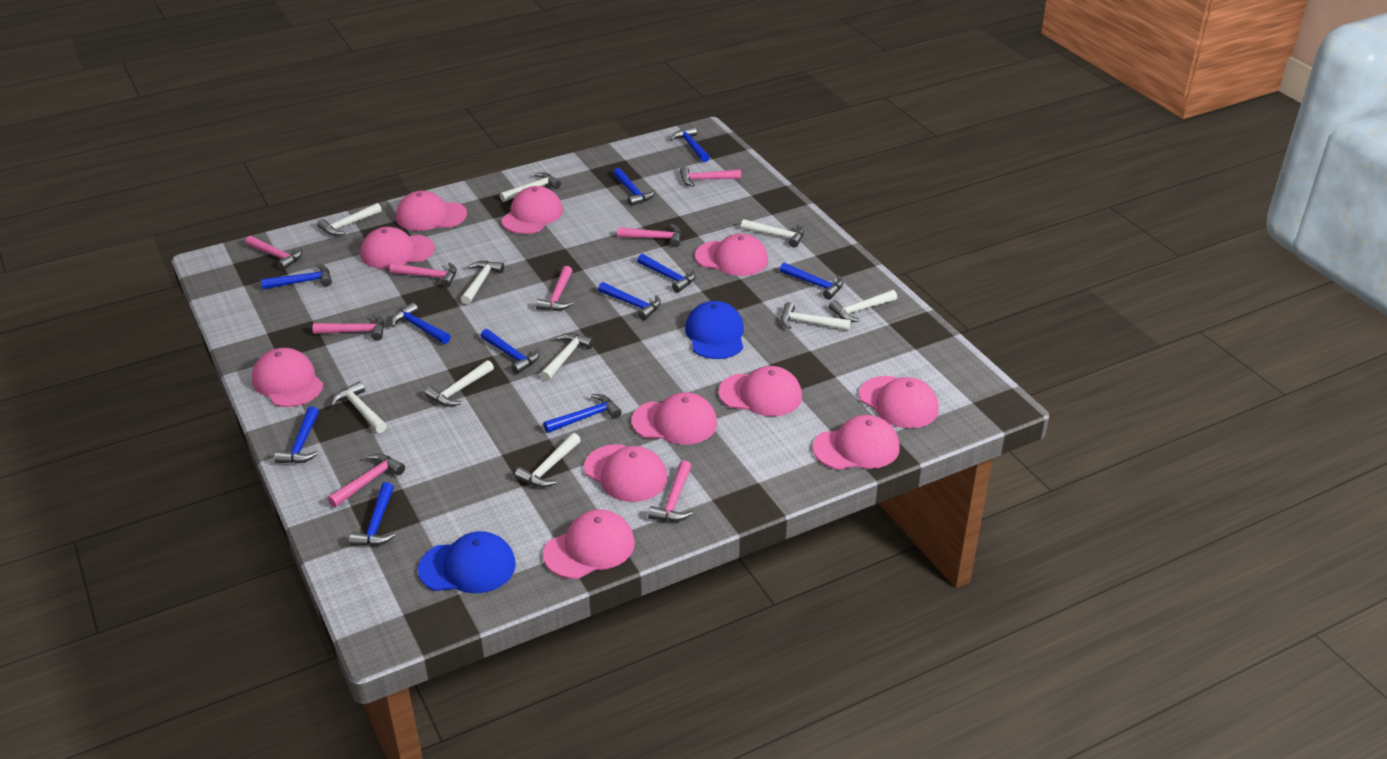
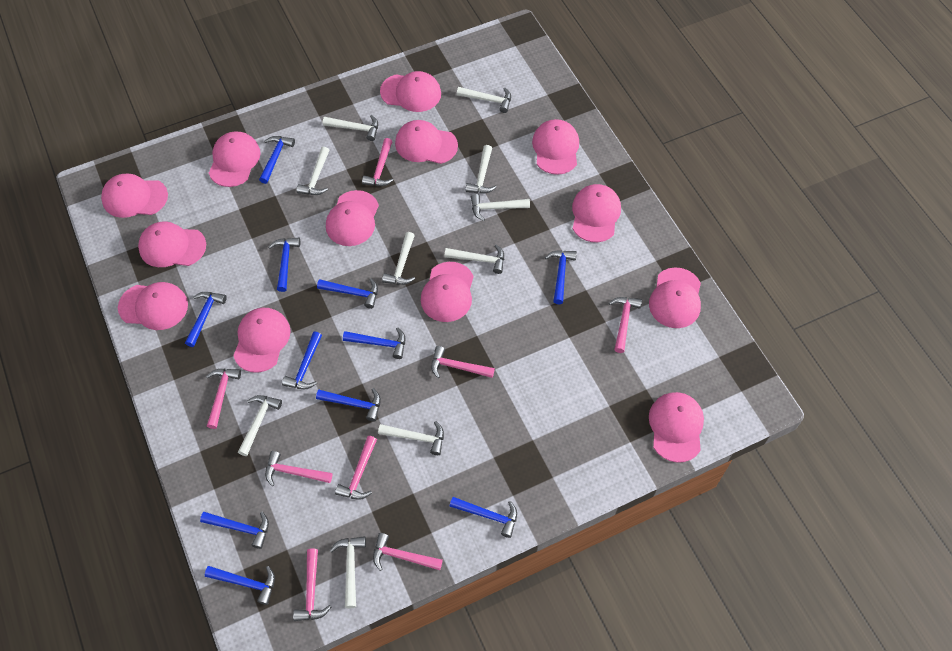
blue cap: [418,531,516,593] [685,301,744,359] = 2 -> none = 0
pink cap: [252,348,324,407] [360,227,435,269] [396,191,467,231] [501,186,563,234] [543,509,635,579] [584,444,668,502] [631,392,717,445] [695,234,768,276] [718,366,802,416] [813,415,900,470] [859,376,939,429] = 11 -> [101,173,168,218] [118,282,188,330] [138,221,206,267] [209,131,261,187] [233,308,291,373] [326,190,379,246] [380,71,441,112] [395,120,458,164] [421,262,474,322] [532,119,579,175] [572,184,621,242] [649,267,701,328] [649,392,704,463] = 13

